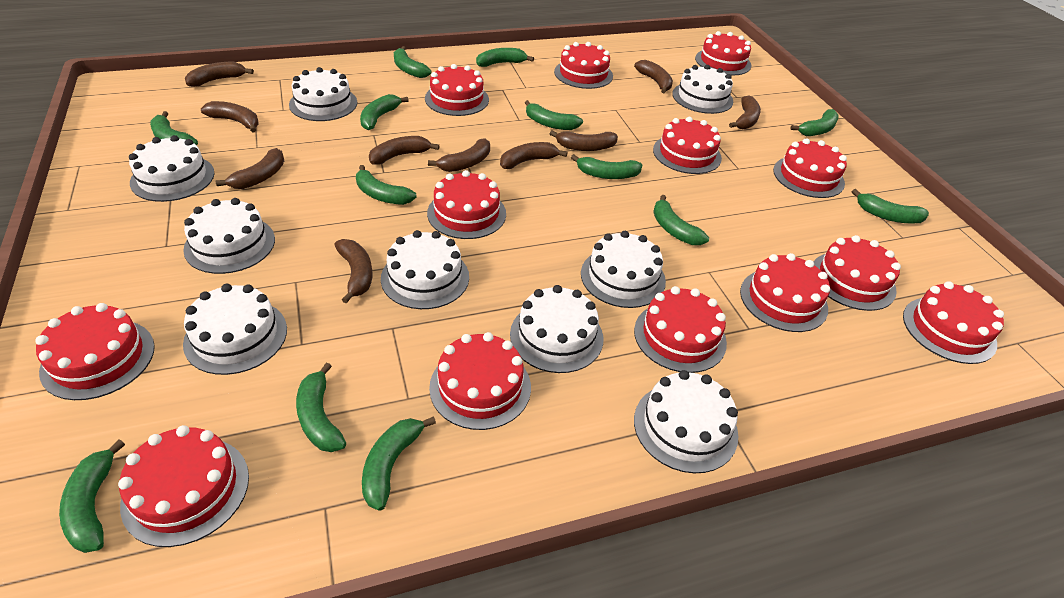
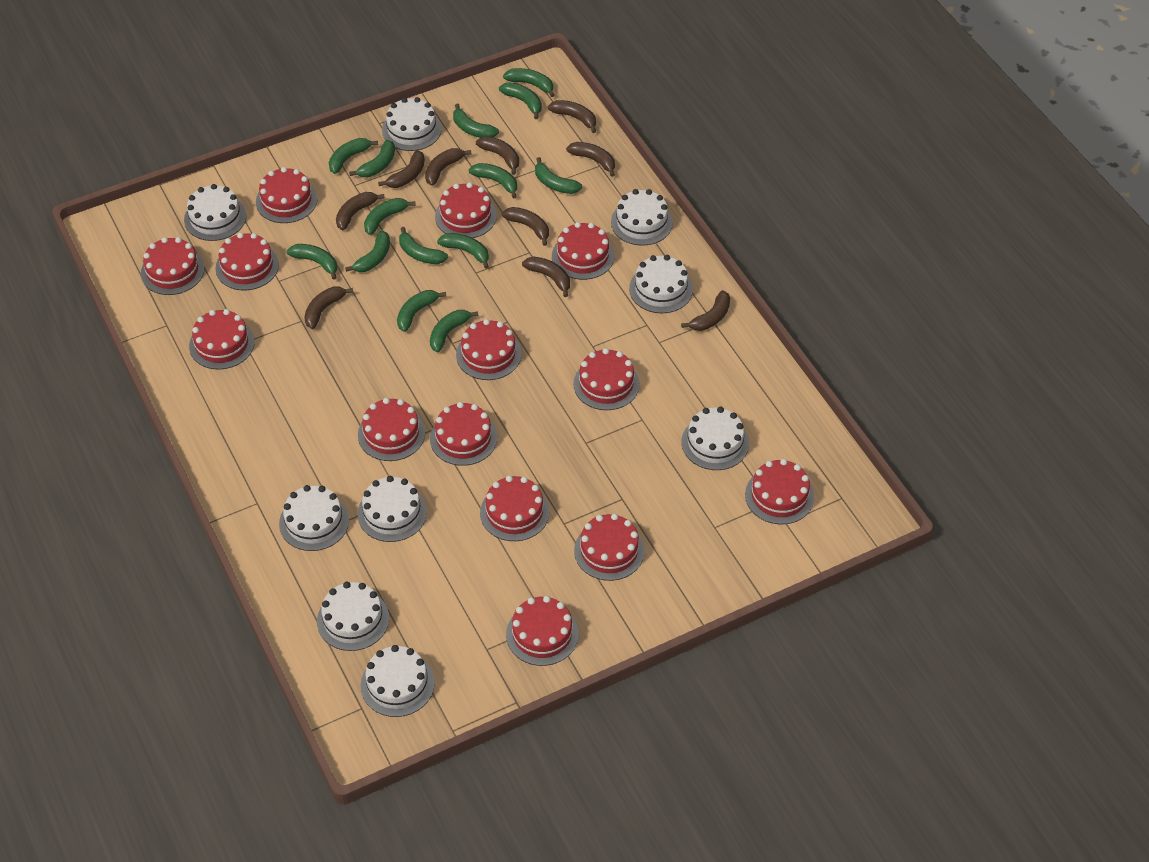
green banana: [59,440,125,553] [150,111,198,145] [296,362,346,452] [356,165,417,205] [360,94,409,130] [362,416,436,511] [394,46,431,78] [476,48,534,67] [525,100,583,130] [571,154,642,179] [653,195,709,245] [790,109,839,136] [852,189,929,223] = 13 -> [287,244,337,280] [329,138,378,174] [345,230,390,272] [349,140,395,177] [364,198,415,235] [397,290,446,332] [399,227,448,264] [430,310,478,352] [437,233,489,269] [453,104,499,138] [469,163,517,198] [499,82,542,119] [503,68,555,97] [535,157,582,194] = 14
red cake: [35,303,155,400] [118,425,249,547] [425,64,489,116] [427,170,506,239] [429,332,531,430] [554,42,613,89] [634,286,727,373] [653,117,722,174] [695,31,751,76] [740,253,830,332] [773,138,847,198] [814,235,901,311] [903,281,1004,364] = 13 -> [141,237,205,295] [189,309,255,370] [215,233,279,290] [256,167,317,223] [358,398,425,461] [430,402,497,466] [435,182,497,238] [456,319,521,380] [480,475,549,541] [506,596,579,666] [552,222,614,280] [573,348,640,410] [574,513,644,581] [745,459,814,524] = 14

